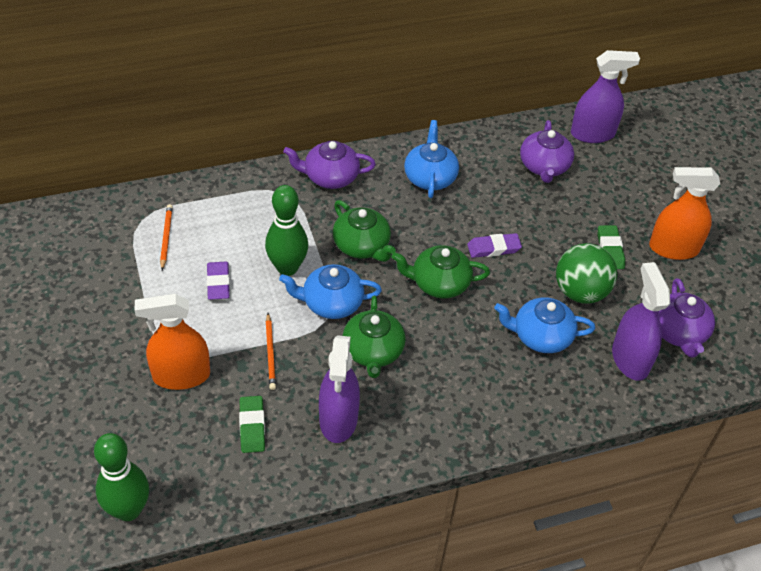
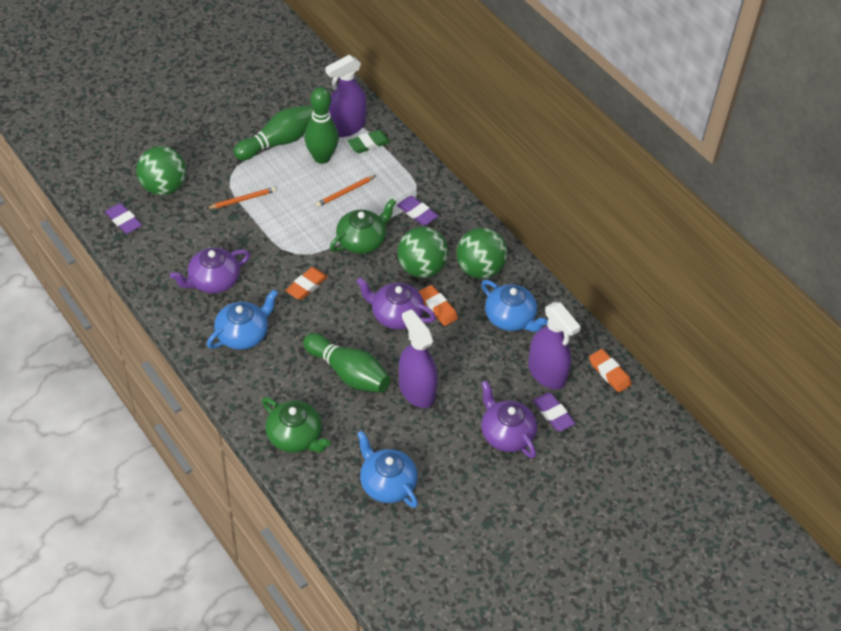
green ball: [556,243,617,304] = 1 -> [136,146,186,195] [397,227,448,278] [456,228,507,279] = 3
green bowling pin: [94,433,149,521] [265,185,308,276] = 2 -> [234,105,313,160] [303,333,391,393] [304,87,339,164] = 3
green eraser: [239,396,265,453] [598,225,625,269] = 2 -> [347,130,391,153] = 1
green teapot: [333,200,396,262] [343,296,406,378] [391,245,490,299] = 3 -> [262,397,331,453] [330,199,396,254] = 2
orange eraser: none = 0 -> [285,267,328,300] [419,285,458,326] [589,349,632,392] = 3
orange spray bottle: [135,294,210,390] [649,167,720,260] = 2 -> none = 0
purple eraser: [207,261,230,300] [467,233,522,258] = 2 -> [105,203,142,234] [397,196,438,226] [533,393,576,431] = 3

